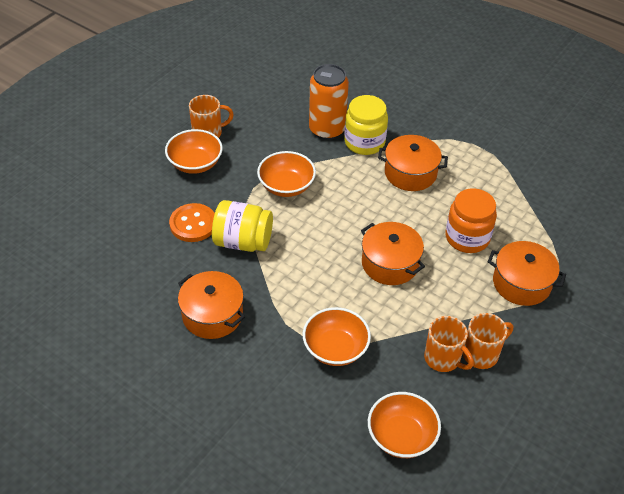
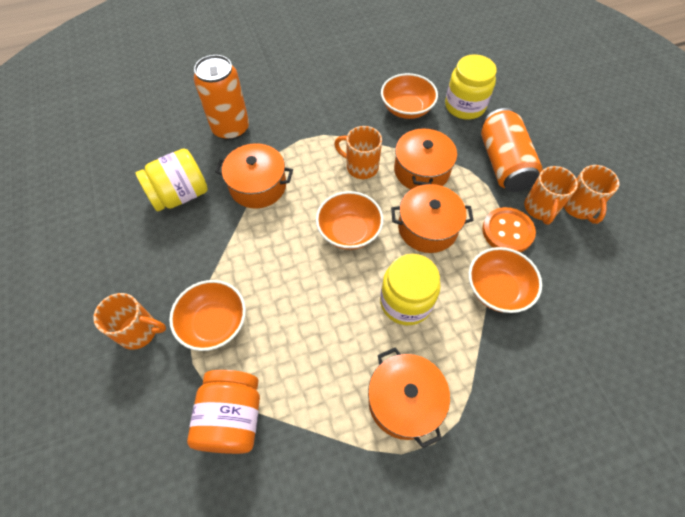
orange can: [309,64,349,140] = 1 -> [194,55,249,140] [481,108,542,192] = 2
orange mug: [189,95,234,138] [424,316,474,372] [463,313,513,369] = 3 -> [93,293,166,350] [334,126,382,179] [524,166,578,225] [564,165,619,224] = 4
yellow jar: [212,200,273,252] [344,95,388,155] = 2 -> [135,148,208,212] [380,254,441,325] [445,54,497,120] = 3

